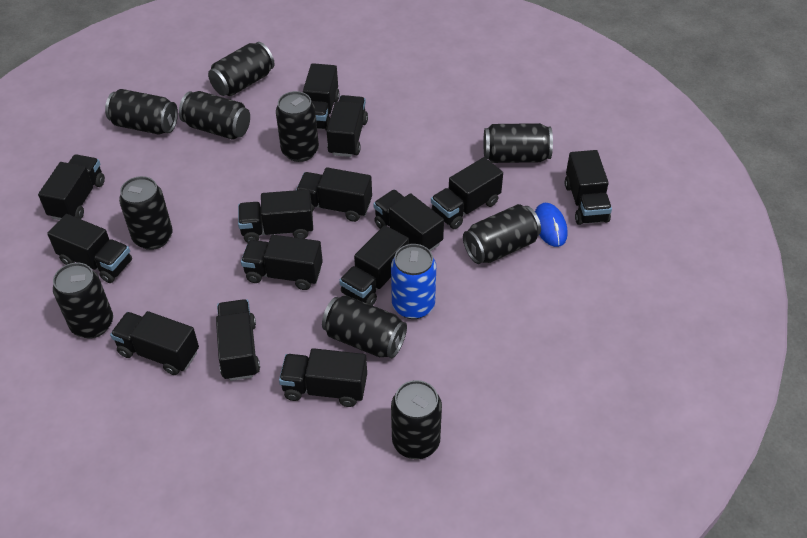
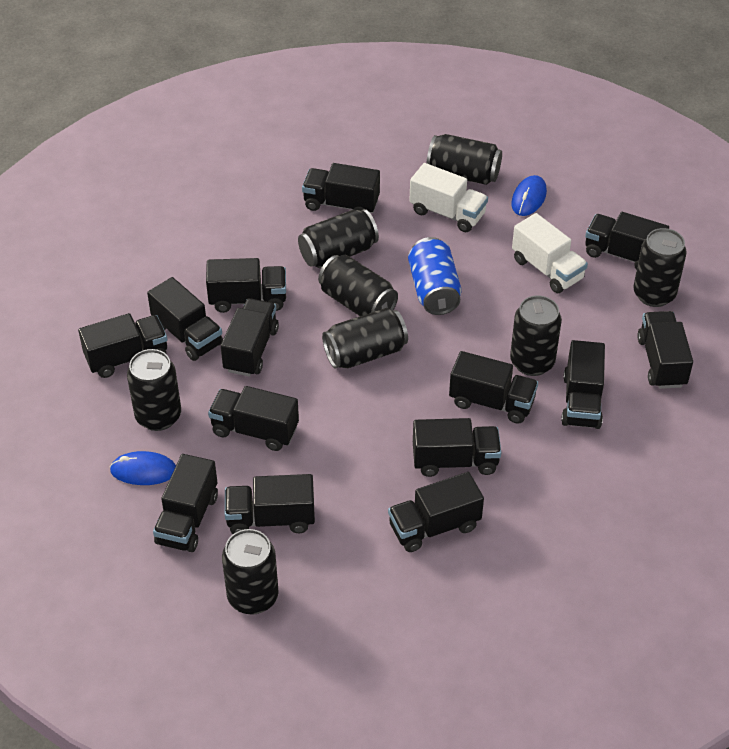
black can: [53,263,113,338] [105,89,178,135] [119,176,173,250] [179,91,250,140] [208,42,275,96] [276,91,319,162] [322,295,407,358] [391,380,442,459] [463,204,541,264] [483,123,553,163] = 10 -> [127,349,181,431] [222,529,279,615] [298,209,379,268] [318,255,398,316] [322,308,408,369] [427,134,502,185] [510,296,562,376] [633,228,687,307] = 8
blue mouse: [535,203,568,247] = 1 -> [110,451,176,485] [511,175,547,216] = 2
white truck: none = 0 -> [410,163,488,232] [512,213,588,293] = 2

